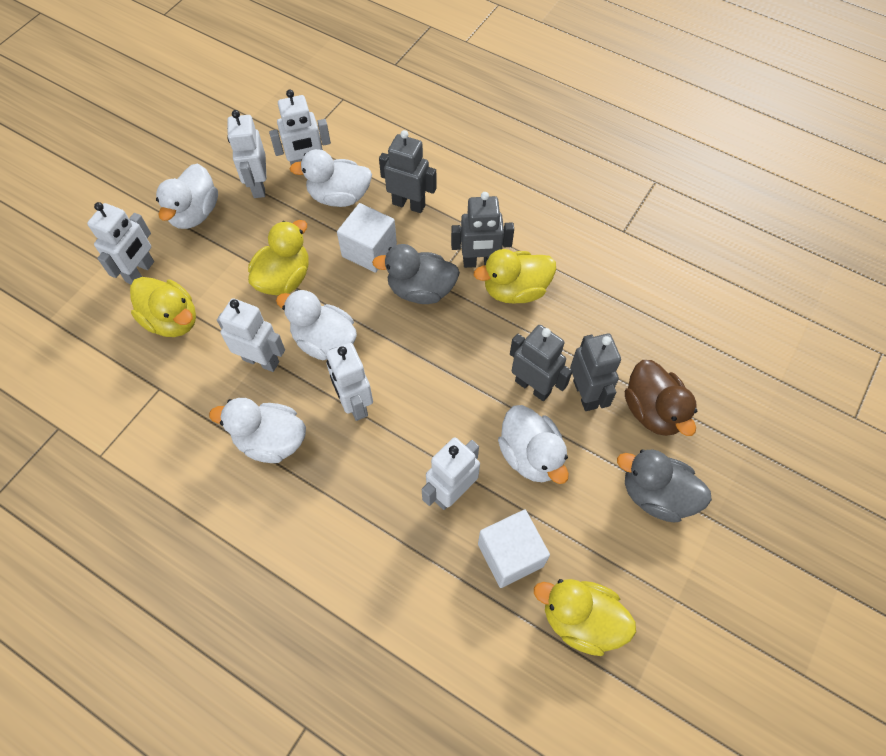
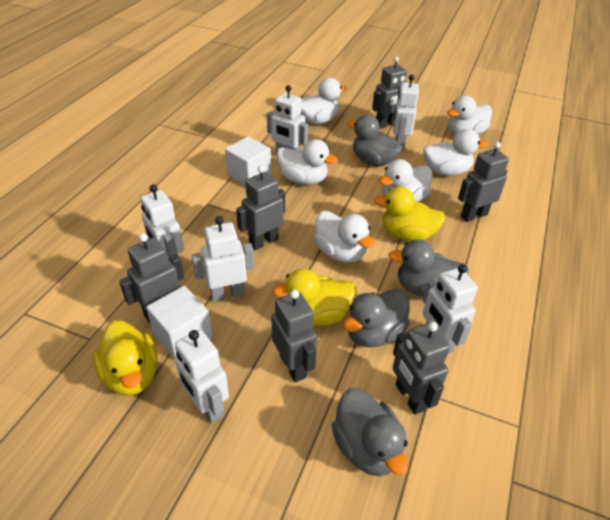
brown duck: [625,360,697,436] = 1 -> none = 0
grey duck: [372,244,460,304] [617,449,712,522] = 2 -> [332,388,408,476] [343,288,410,347] [348,115,402,167] [389,240,469,297] = 4
grey robot: [379,130,437,213] [451,192,514,268] [510,325,573,401] [570,333,621,411] = 4 -> [119,233,184,323] [236,165,285,250] [271,289,317,382] [372,56,407,129] [393,322,450,415] [458,142,509,222] = 6
white duck: [156,164,218,229] [209,398,306,463] [276,290,357,360] [289,149,372,207] [498,405,569,484] = 5 -> [276,139,338,185] [300,78,347,125] [313,211,374,263] [379,159,433,202] [423,129,488,176] [447,96,492,135] = 6
yellow duck: [130,277,196,337] [248,220,309,295] [474,249,556,304] [534,579,636,656] = 4 -> [93,321,157,396] [272,269,356,326] [373,186,446,241] = 3

